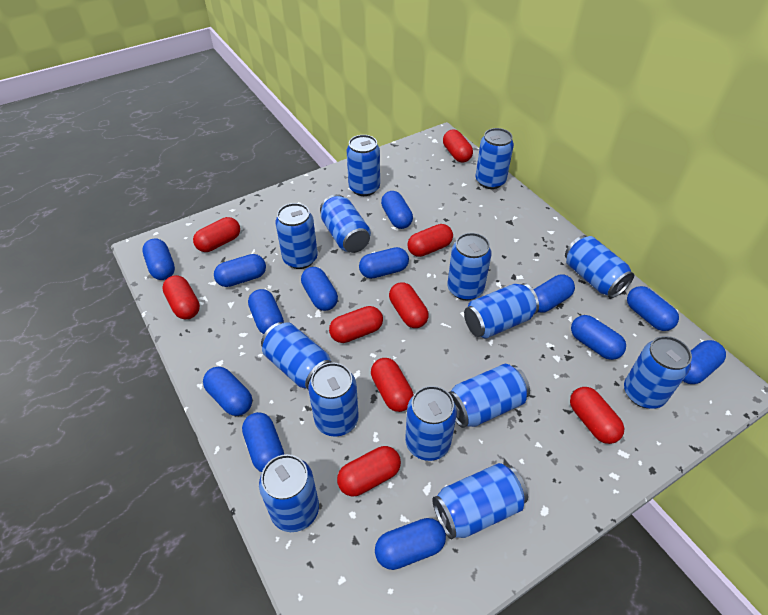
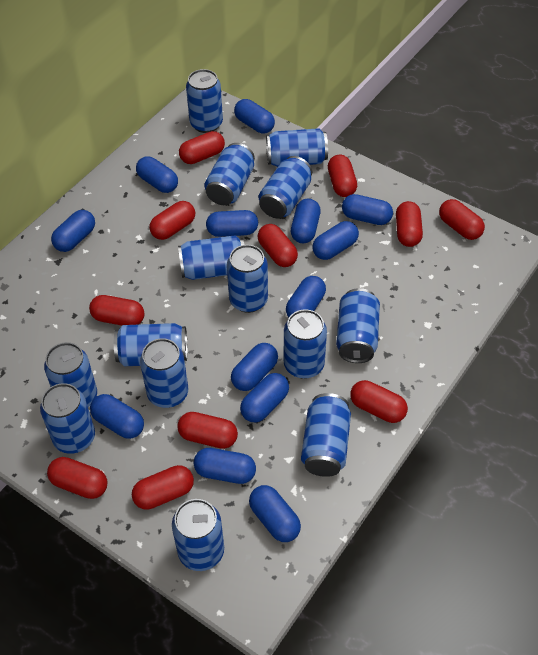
red capsule: [162,275,200,319] [193,217,240,252] [329,306,383,343] [337,446,401,496] [371,358,414,412] [389,282,429,328] [407,224,453,257] [443,130,473,163] [570,387,624,444] = 9 -> [47,457,107,499] [89,295,145,326] [132,465,194,510] [149,201,195,240] [177,412,238,449] [179,131,225,164] [258,224,298,267] [328,155,357,197] [350,380,408,423] [396,201,423,247] [439,199,485,240] = 11

